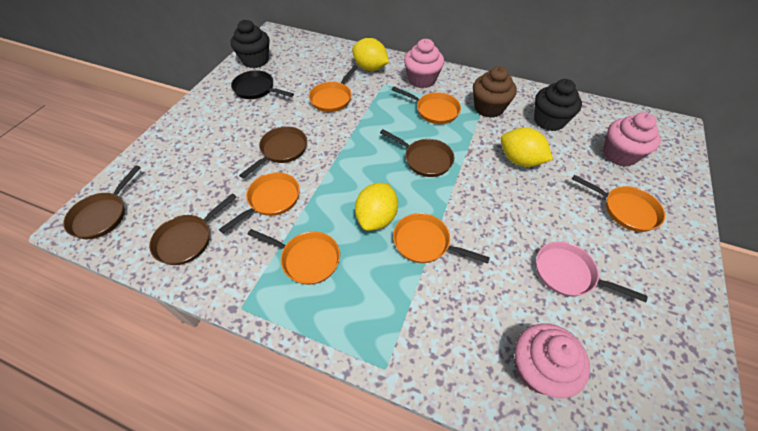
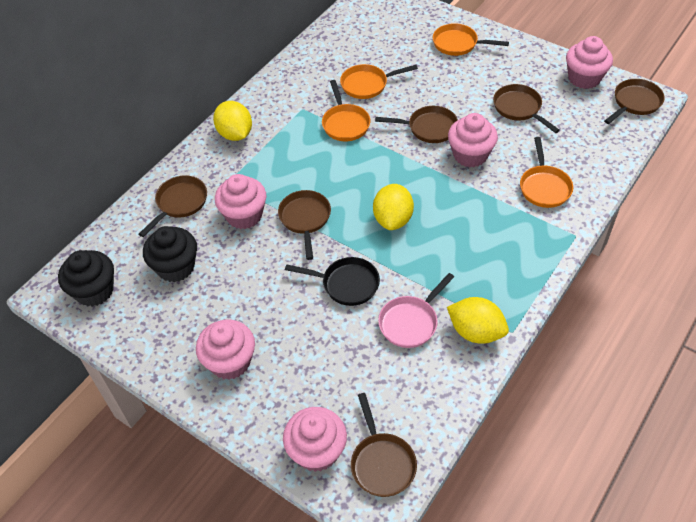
brown cupcake: [473,66,517,118] = 1 -> none = 0
brown pan: [63,165,141,239] [149,193,236,265] [239,126,307,179] [380,129,454,177] = 4 -> [139,175,207,237] [278,190,331,260] [351,393,417,497] [375,106,458,143] [493,84,560,133] [604,79,665,124] = 6
orange pan: [219,172,300,233] [247,229,340,285] [309,65,358,112] [392,87,461,124] [393,213,490,264] [572,175,665,232] = 6 -> [322,80,370,141] [340,64,418,99] [433,23,509,56] [520,137,573,208] = 4
pink cupcake: [404,39,444,88] [515,323,590,398] [603,112,661,167] = 3 -> [196,319,255,380] [215,174,266,229] [283,407,347,472] [448,113,498,167] [566,36,613,89] = 5

